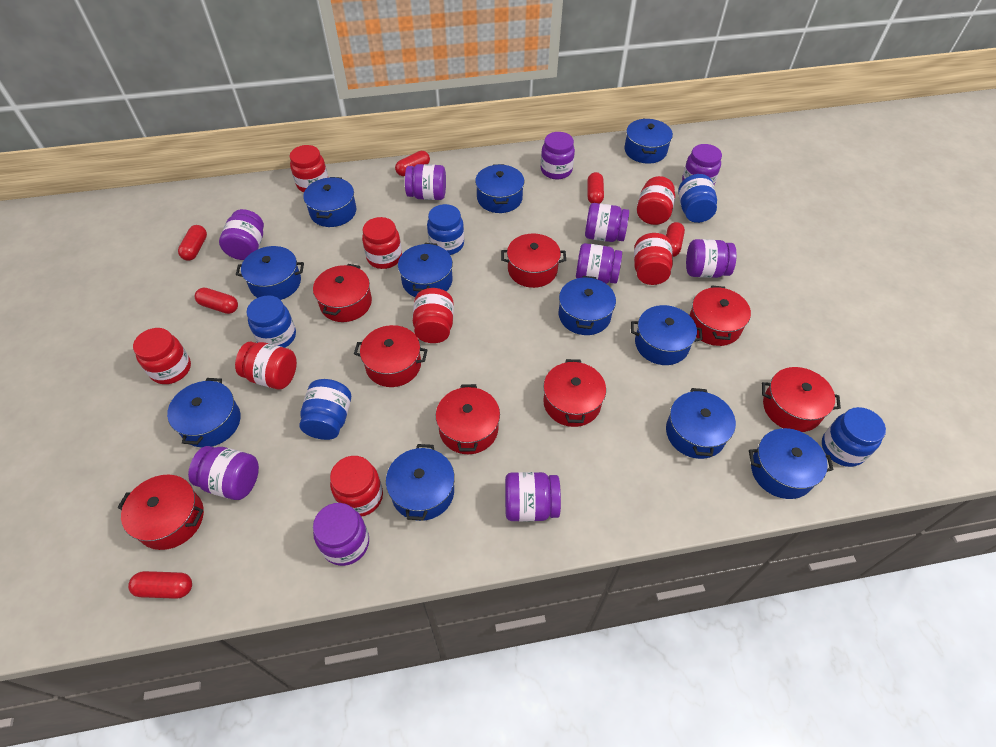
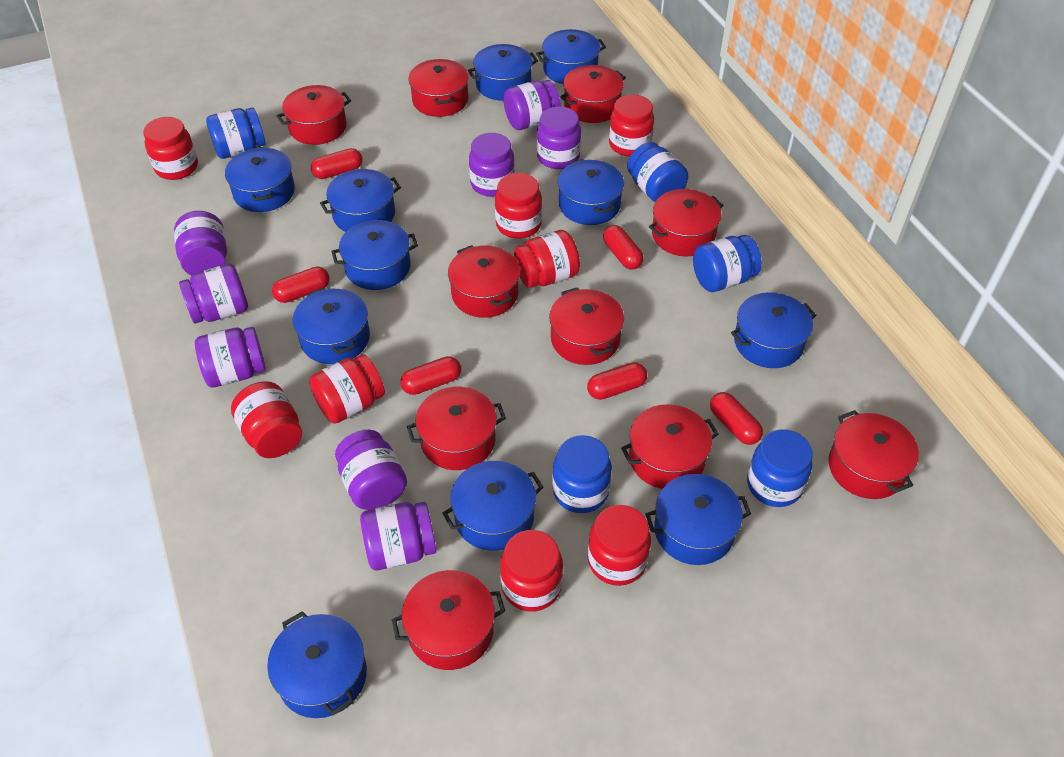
purple jar: [188,446,259,500] [219,209,264,260] [313,503,369,566] [405,164,446,200] [505,472,561,521] [541,132,575,179] [576,243,622,284] [585,203,629,242] [682,144,722,185] [686,239,737,278] = 10 -> [174,211,227,276] [179,264,248,324] [195,327,266,387] [335,430,407,510] [360,502,436,570] [469,133,515,197] [503,80,561,130] [537,107,581,169] = 8
red pot: [117,475,204,550] [313,264,372,322] [354,325,428,387] [436,384,500,454] [501,233,566,288] [543,359,606,427] [689,285,751,346] [762,367,841,432] = 8 -> [277,85,351,145] [392,570,505,670] [407,387,506,470] [408,59,469,117] [448,245,520,318] [549,287,624,365] [560,65,626,123] [621,404,719,489] [649,189,724,256] [828,410,919,499] = 10

